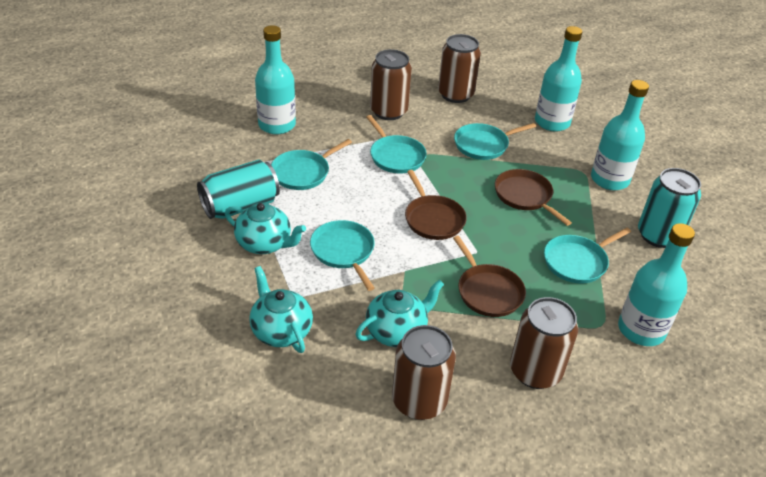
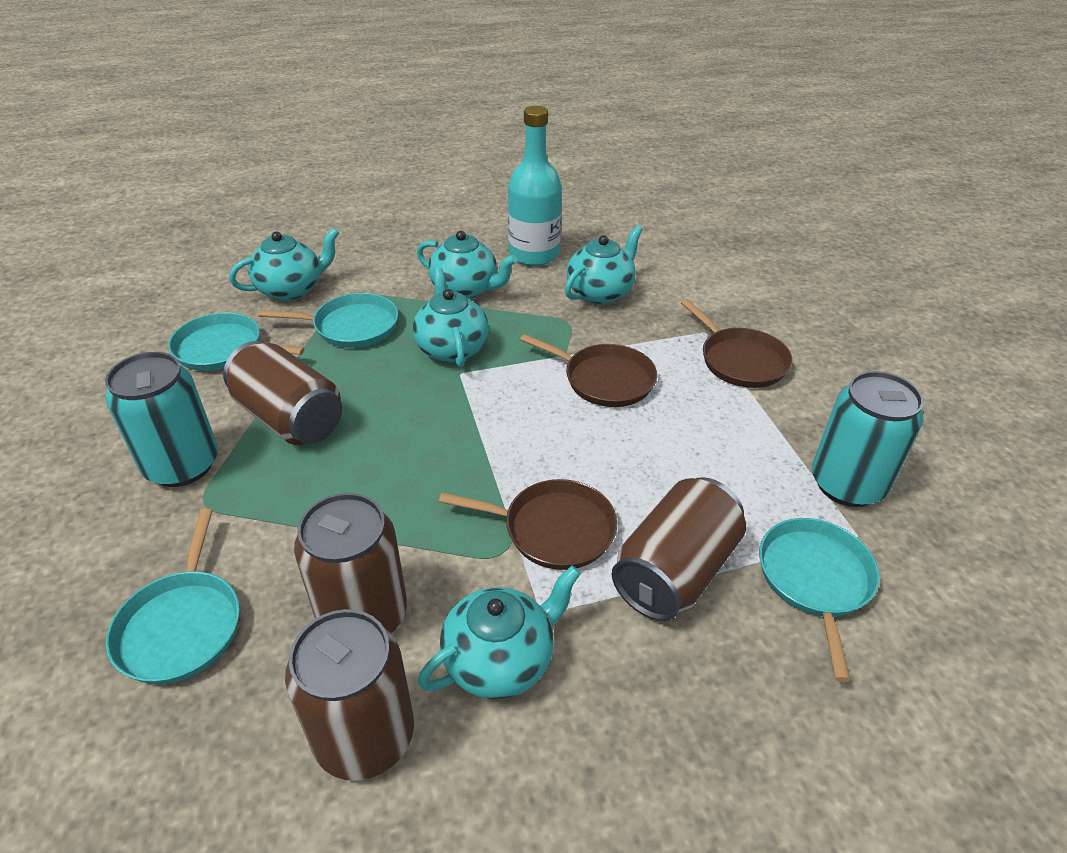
turquoise bottle: [255,25,296,134] [535,26,582,132] [591,80,649,190] [618,223,695,346] = 4 -> [508,106,562,266] = 1
turquoise pan: [271,139,352,190] [310,220,375,291] [366,115,427,173] [454,123,536,160] [544,228,631,284] = 5 -> [106,509,240,684] [168,312,305,371] [258,293,398,348] [759,518,880,682] = 4
turquoise teapot: [225,203,306,254] [249,266,313,353] [355,280,444,347] = 3 -> [229,228,339,301] [413,267,489,367] [417,231,517,299] [418,566,581,699] [565,225,643,304] = 5

